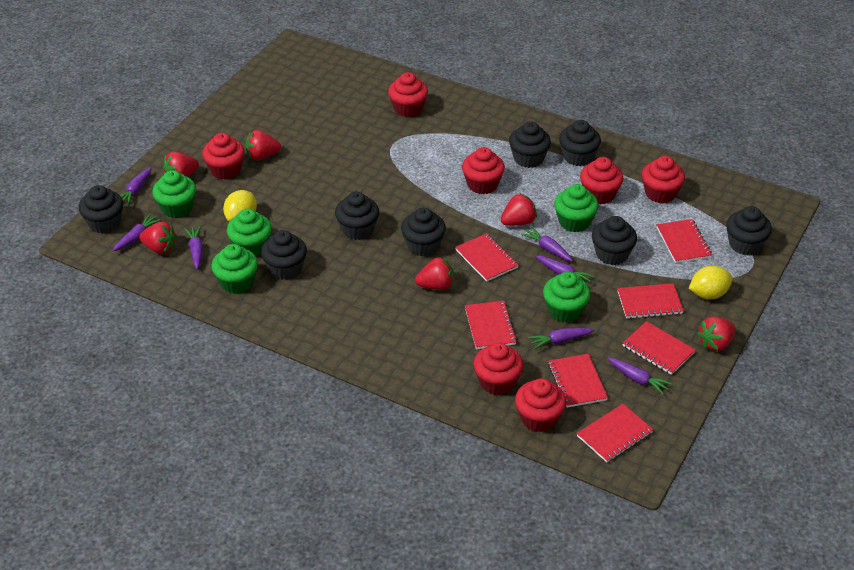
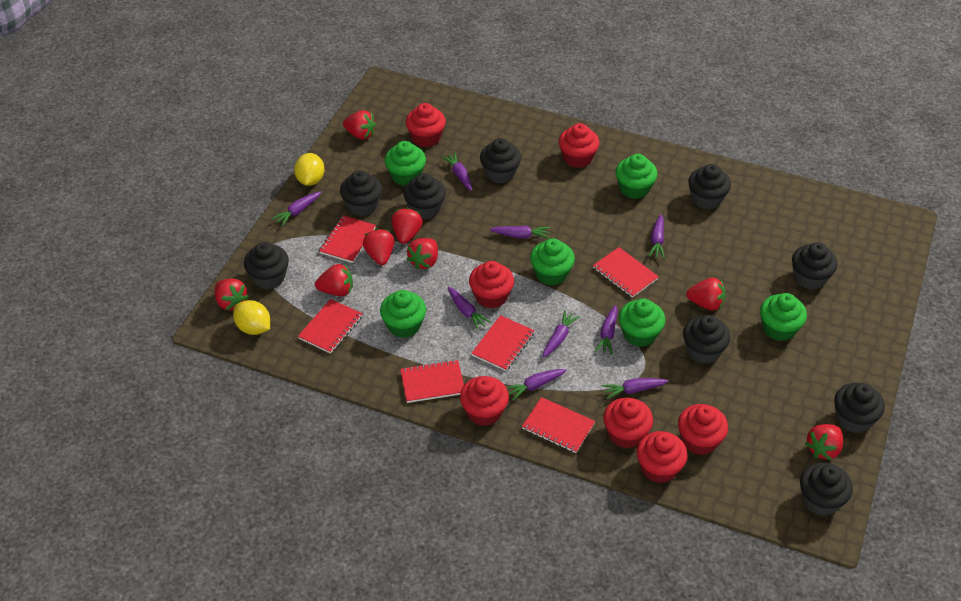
black cupcake: [79,185,123,234] [261,230,307,280] [335,192,379,240] [401,207,446,256] [509,121,551,168] [559,120,601,166] [592,216,637,265] [726,206,772,255] = 8 -> [244,242,289,289] [340,170,382,216] [403,174,446,219] [480,138,521,183] [683,315,730,364] [689,164,731,209] [792,242,837,290] [800,463,853,516] [834,383,885,433] = 9
green cupcake: [152,170,196,218] [211,244,258,294] [227,209,272,256] [543,272,590,323] [554,184,599,232] = 5 -> [380,290,426,338] [385,141,426,186] [530,238,575,286] [616,154,658,199] [619,299,665,347] [760,293,807,341] = 6
purple carrot: [112,214,162,251] [121,167,152,206] [184,226,203,269] [521,227,573,262] [528,328,594,350] [535,256,595,282] [608,358,672,395] = 7 -> [272,191,321,226] [441,152,472,191] [448,286,491,330] [490,226,550,238] [506,369,567,401] [543,310,580,358] [595,305,617,355] [602,378,669,399] [649,214,665,258] = 9
red notebook: [455,233,518,282] [465,301,517,349] [548,354,608,408] [577,404,653,462] [617,283,684,319] [623,321,696,375] [657,219,712,263] = 7 -> [298,299,363,354] [319,215,376,263] [400,360,464,403] [471,315,535,371] [522,397,595,453] [593,247,659,298] = 6
red strawberry: [139,222,177,254] [163,151,199,177] [246,130,281,160] [415,257,454,290] [501,194,537,226] [697,316,736,351] = 6 -> [215,279,249,311] [315,264,353,296] [343,110,376,140] [363,228,394,265] [391,208,423,244] [407,238,438,270] [686,278,726,310] [805,424,843,460] = 8

